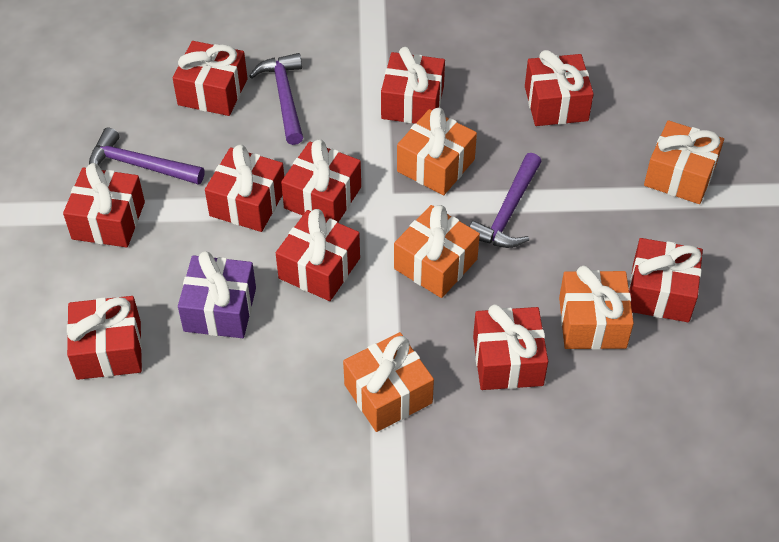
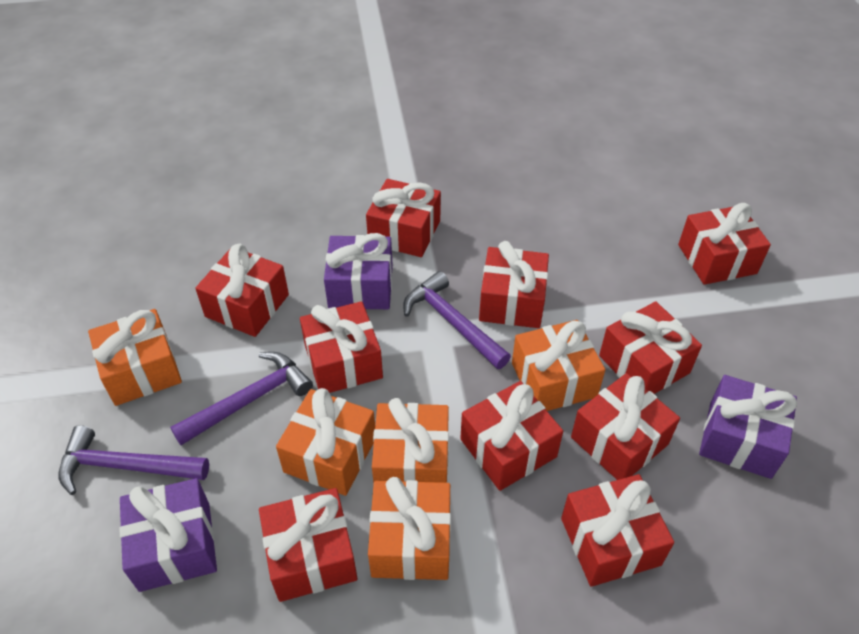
purple gift: [178,251,256,338] = 1 -> [120,478,217,592] [324,233,393,309] [699,375,797,479] = 3

